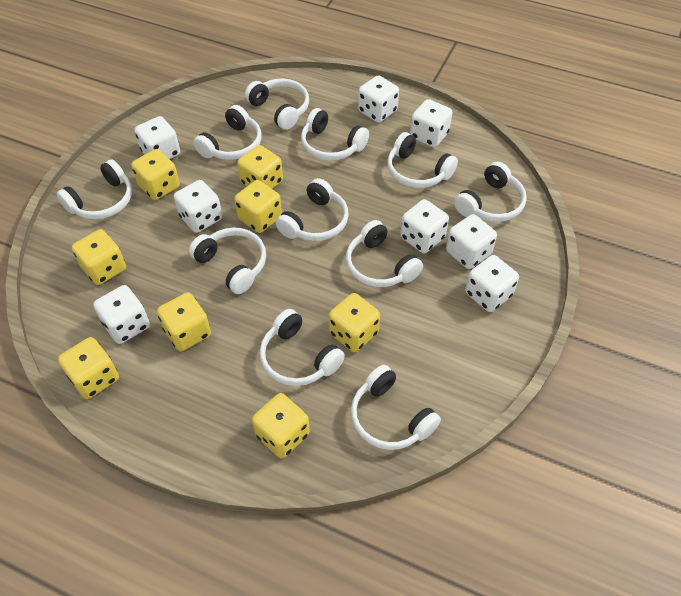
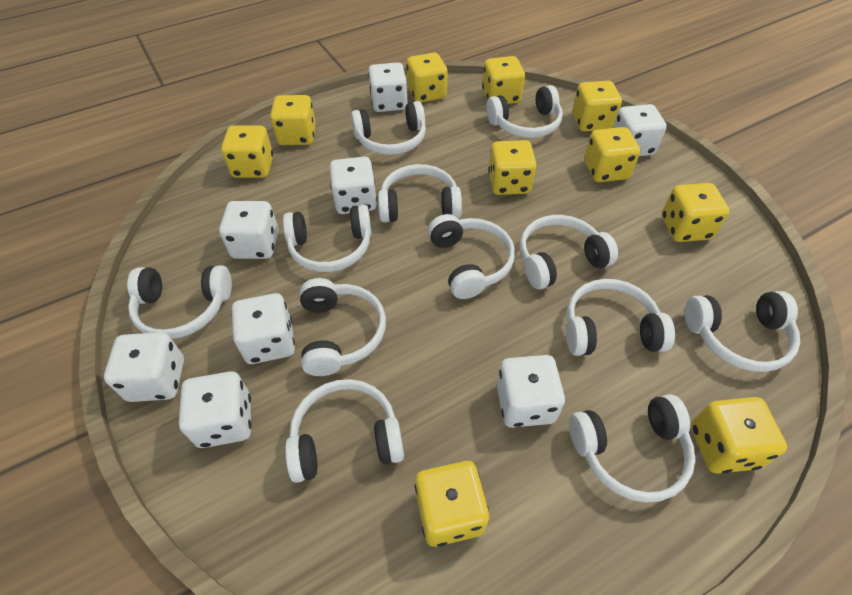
white headphones: [57,159,132,219] [189,228,266,294] [193,105,261,160] [245,79,309,130] [260,309,345,386] [276,178,349,241] [301,108,369,161] [346,220,423,287] [351,365,441,450] [387,132,458,188] [454,162,527,222] = 11 -> [127,265,232,339] [283,205,372,272] [285,379,404,483] [300,278,386,376] [351,101,426,155] [378,164,462,223] [428,214,515,299] [486,85,563,138] [519,215,618,289] [566,279,675,356] [569,394,696,503] [685,291,800,372] = 12
yellow dice: [58,337,119,399] [72,229,126,285] [131,149,180,200] [157,292,211,351] [234,180,282,233] [237,145,283,189] [252,393,310,458] [329,293,380,352] = 8 -> [221,125,273,178] [270,95,316,145] [406,52,448,103] [415,461,489,547] [482,56,525,104] [488,140,537,195] [572,81,622,132] [584,127,640,182] [661,183,729,242] [691,397,787,474] = 10

